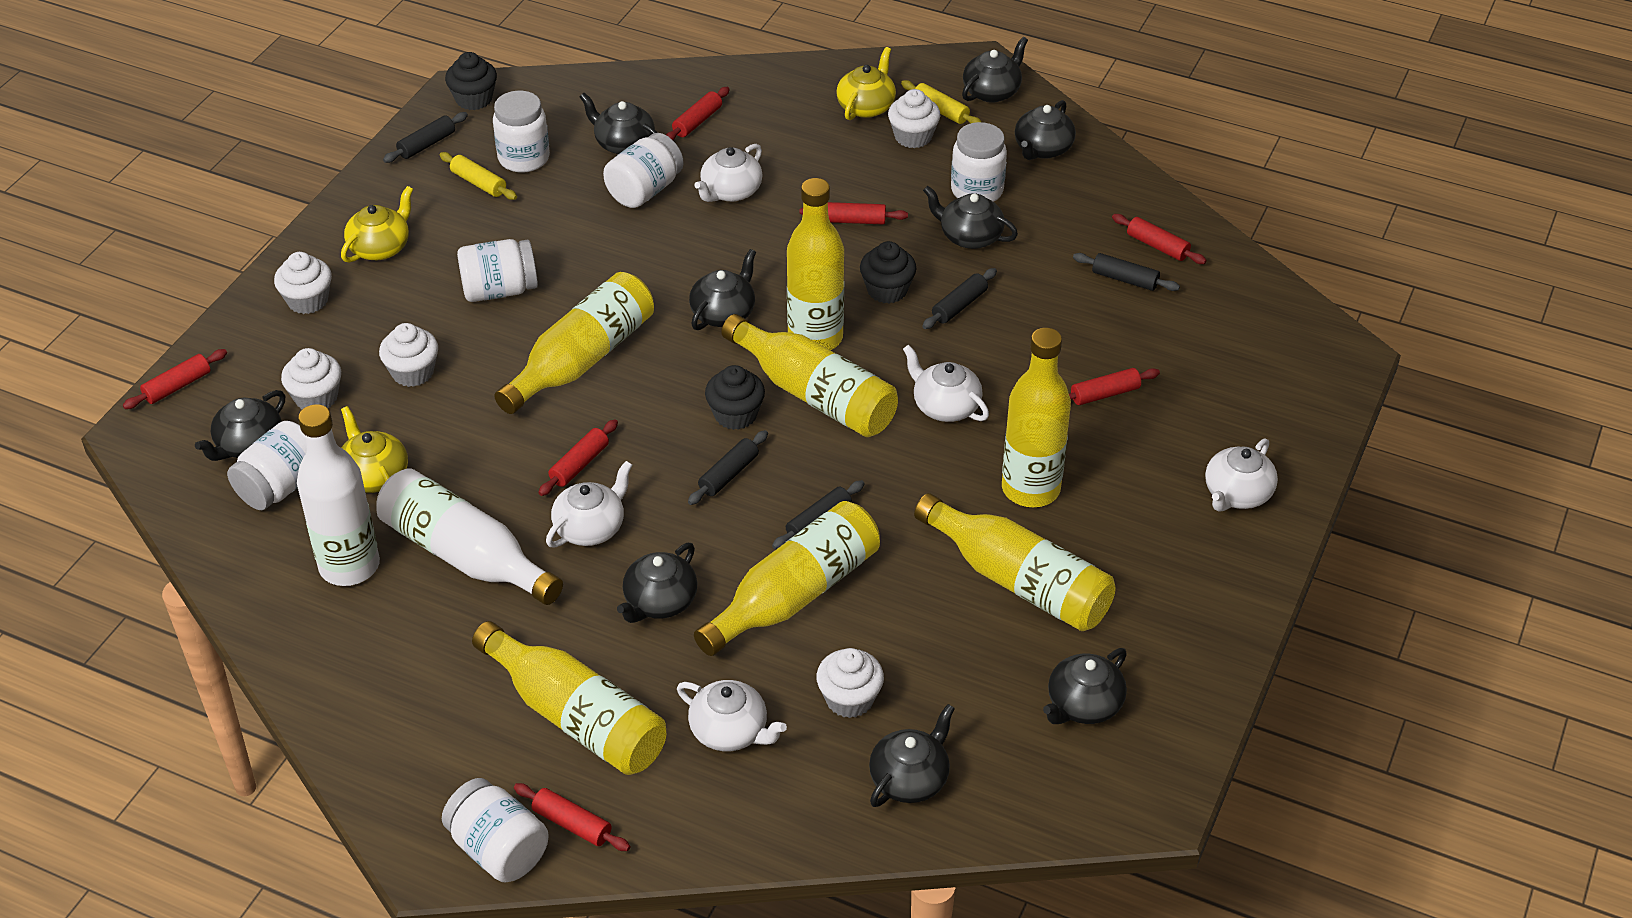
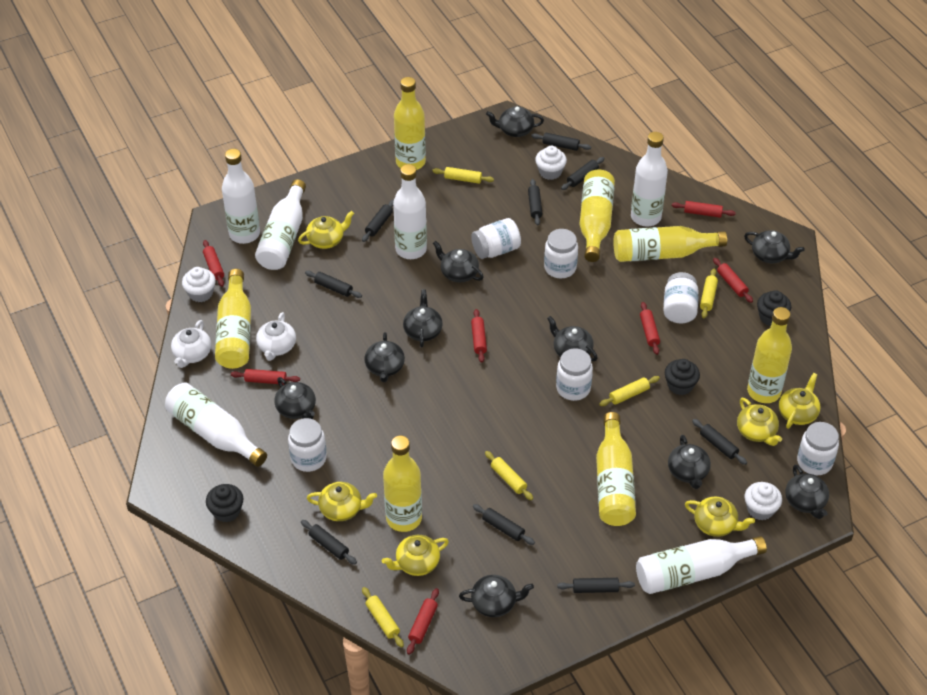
black rolling pin: [383,112,468,163] [688,430,768,505] [772,480,865,549] [922,268,997,329] [1073,253,1180,291] = 5 -> [301,520,357,564] [305,271,362,298] [362,199,394,242] [473,504,535,545] [528,179,542,225] [531,133,591,151] [557,578,635,593] [561,157,604,190] [692,419,747,465] = 9
black teapot: [195,390,285,461] [580,93,658,154] [617,543,698,623] [689,249,756,330] [869,704,955,807] [923,186,1018,249] [962,37,1028,103] [1015,100,1076,160] [1043,648,1127,724] = 9 -> [275,377,316,419] [364,332,405,382] [403,289,443,347] [433,241,484,282] [459,575,534,617] [486,106,544,137] [547,316,598,361] [668,435,711,489] [744,230,805,263] [785,464,829,519] = 10
white bottle: [297,404,380,586] [376,468,563,605] = 2 -> [165,382,267,467] [222,149,260,244] [255,179,306,270] [393,164,427,259] [631,132,668,226] [636,536,767,594] = 6
white cupcake: [274,252,332,314] [281,348,341,409] [379,323,438,387] [816,648,884,718] [888,89,941,148] = 5 -> [182,267,216,302] [535,146,567,180] [745,482,782,520] = 3
white teapot: [546,461,632,548] [677,680,787,751] [694,144,763,202] [903,345,989,422] [1205,438,1278,512] = 5 -> [171,320,211,368] [256,312,296,361] = 2
yellow rolling pin: [440,152,517,200] [901,80,981,124] = 2 -> [362,587,404,648] [432,167,494,184] [485,451,533,500] [599,376,660,406] [700,269,718,318] = 5
yellow teapot: [341,186,413,263] [341,406,408,493] [836,47,896,120] = 3 -> [298,211,354,249] [307,482,377,521] [382,535,449,576] [685,497,755,537] [737,398,782,446] [779,373,821,429] = 6

